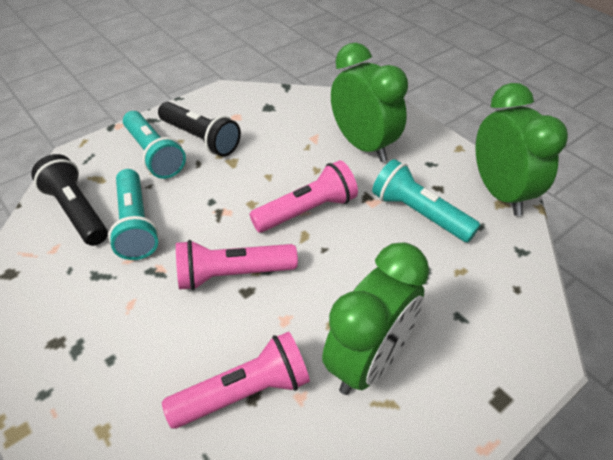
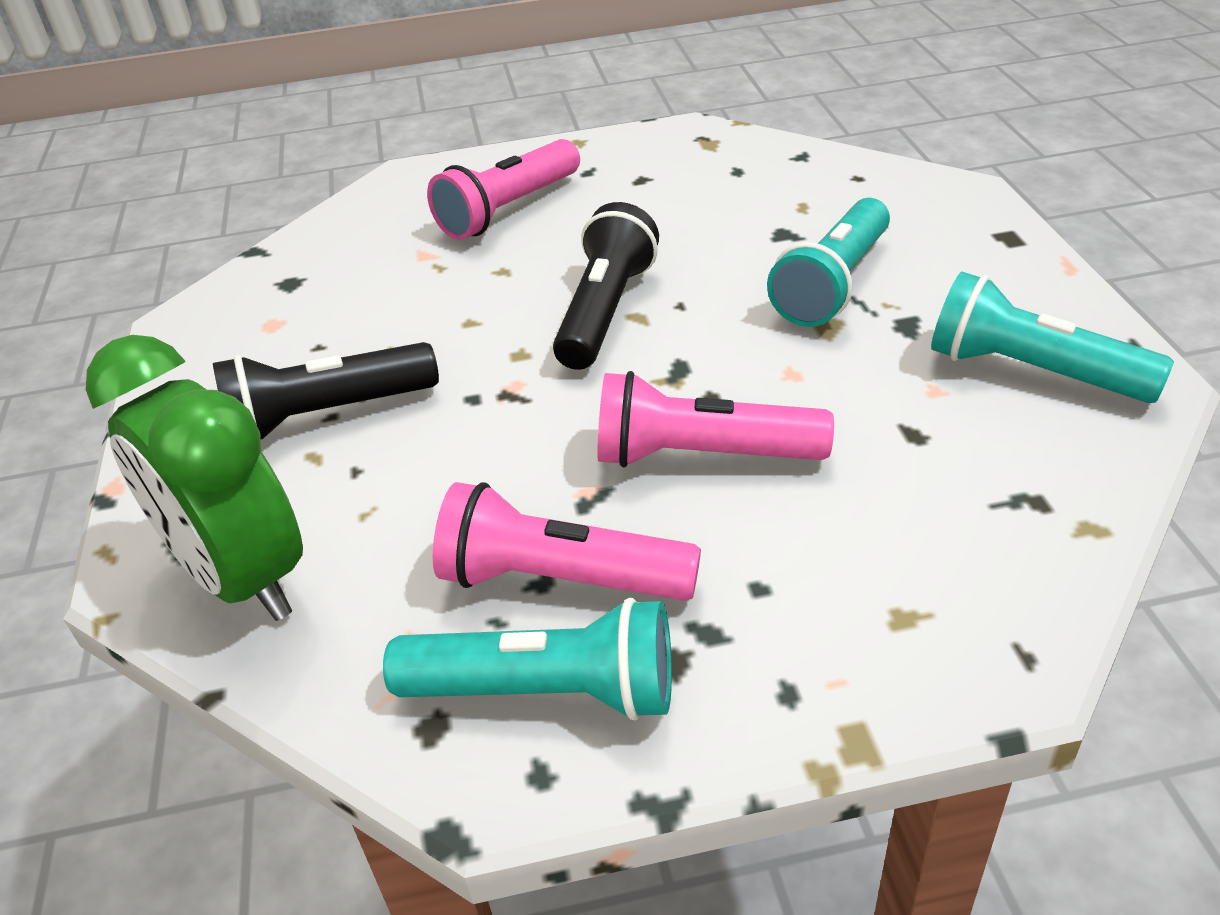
green clock: [322,242,429,395] [331,43,408,162] [476,83,568,216] = 3 -> [86,335,303,621] = 1

